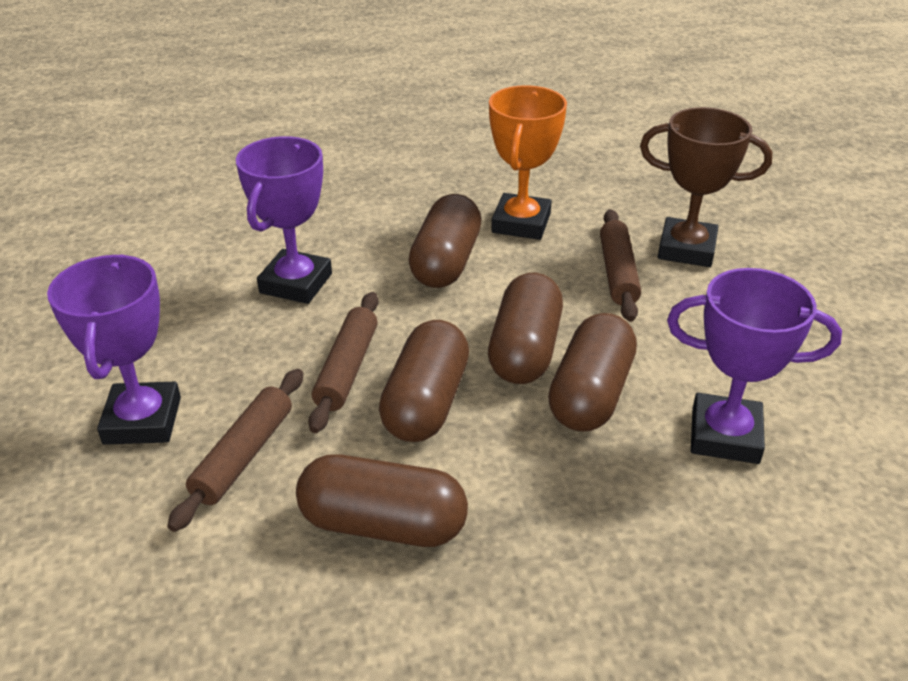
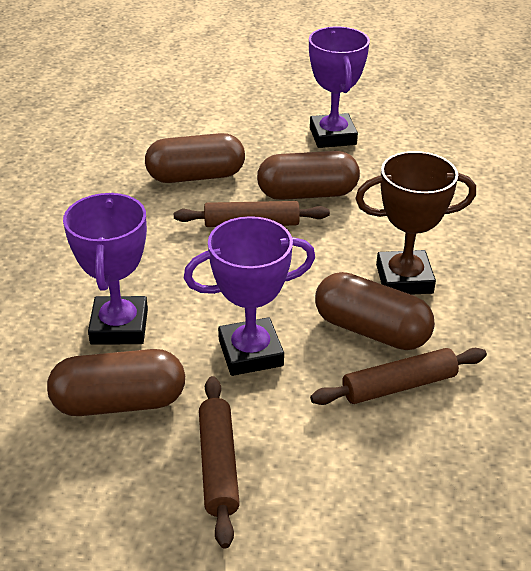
brown capsule: [296,454,468,547] [379,320,469,442] [408,194,481,288] [488,273,563,384] [548,313,637,432] = 5 -> [47,349,185,416] [145,133,245,183] [257,151,360,200] [315,272,435,350] = 4
orange trophy: [489,85,567,240] = 1 -> none = 0

